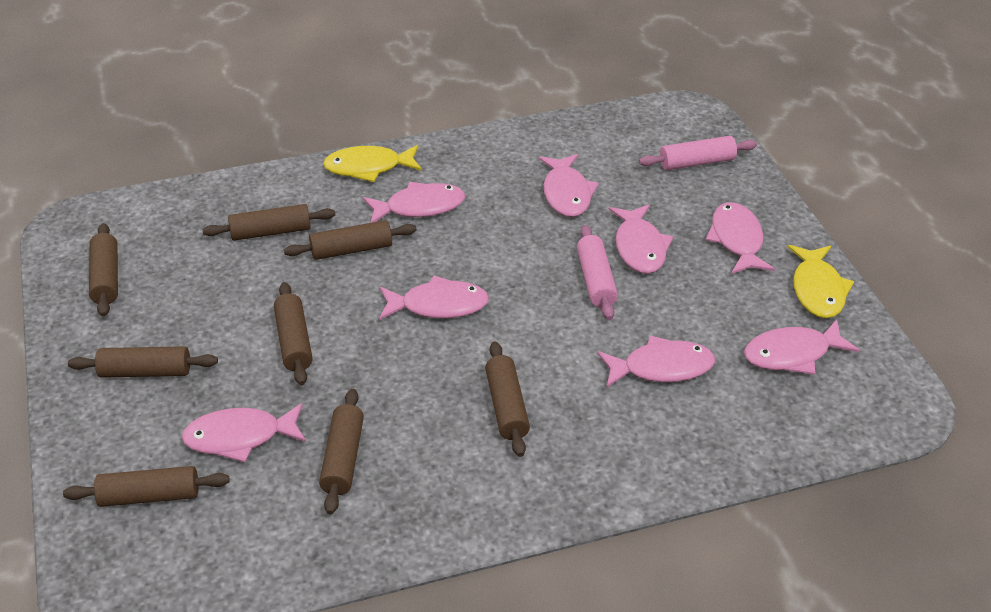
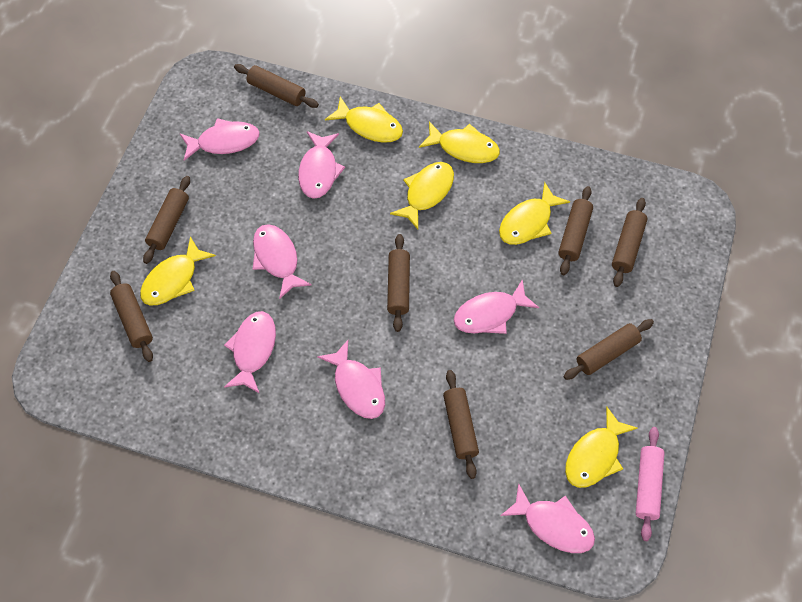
pink fish: [181,403,306,462] [363,182,465,223] [379,276,489,320] [539,154,599,217] [597,336,715,387] [609,205,673,274] [706,202,775,274] [744,319,860,375] = 8 -> [179,118,260,161] [224,311,276,394] [253,224,312,299] [298,131,345,199] [317,340,385,419] [454,279,539,334] [500,483,595,553] = 7
pink rolling pin: [577,225,618,320] [639,136,757,170] = 2 -> [636,427,665,541] = 1
yellow fish: [323,145,422,182] [788,245,854,318] = 2 -> [140,237,216,305] [325,96,403,143] [390,162,454,229] [419,122,500,163] [499,182,570,245] [565,407,638,488] = 6

